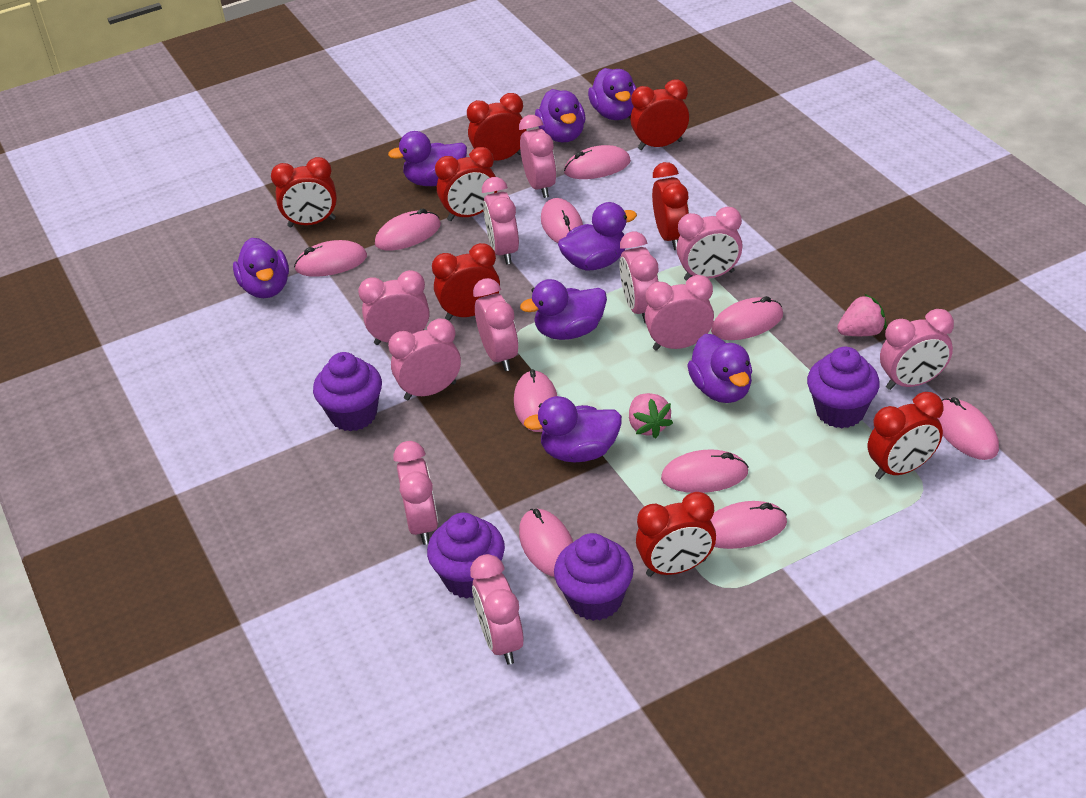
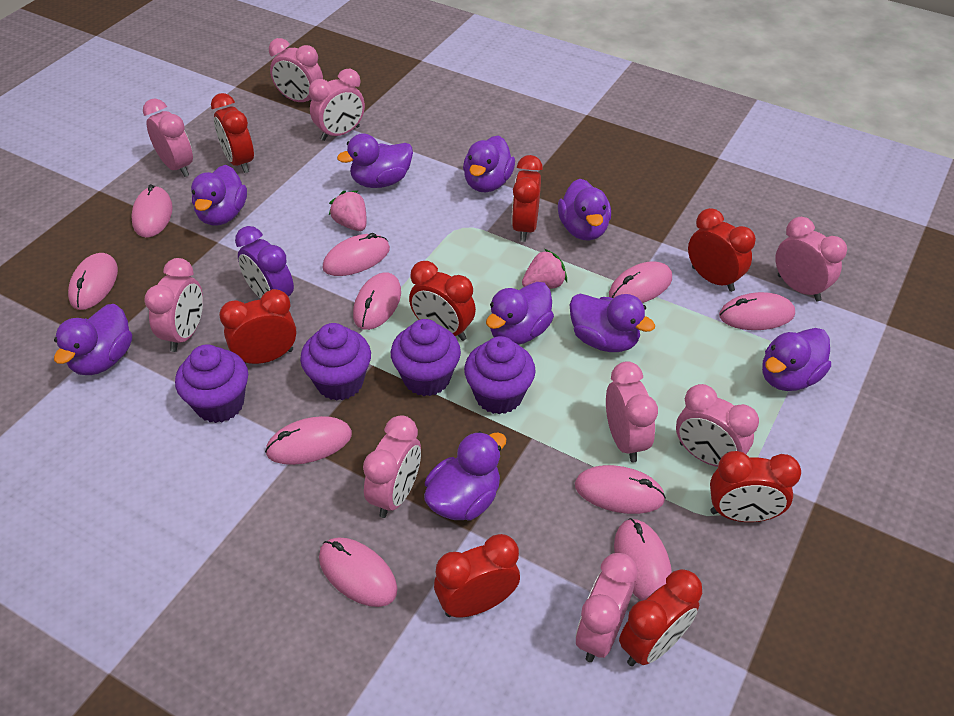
pink clock: [358,270,430,345] [388,319,461,400] [394,441,438,545] [470,554,524,665] [473,278,519,371] [482,177,519,264] [519,115,557,198] [620,232,659,323] [645,275,714,351] [677,207,743,281] [880,309,954,390] = 11 -> [143,99,193,177] [144,258,203,352] [269,38,323,102] [309,69,365,141] [363,415,421,518] [575,553,638,662] [606,361,658,462] [676,384,759,467] [775,217,847,301] = 9
purple clock: none = 0 -> [235,226,294,299] = 1
purple duck: [233,238,289,298] [388,131,467,186] [520,279,607,340] [524,396,622,462] [535,89,585,143] [558,202,637,271] [588,68,636,120] [687,334,752,403] = 8 -> [54,304,132,375] [191,165,247,226] [337,133,413,188] [424,431,507,521] [463,135,515,192] [486,282,554,345] [558,179,611,241] [570,294,655,352] [762,328,831,391] = 9

